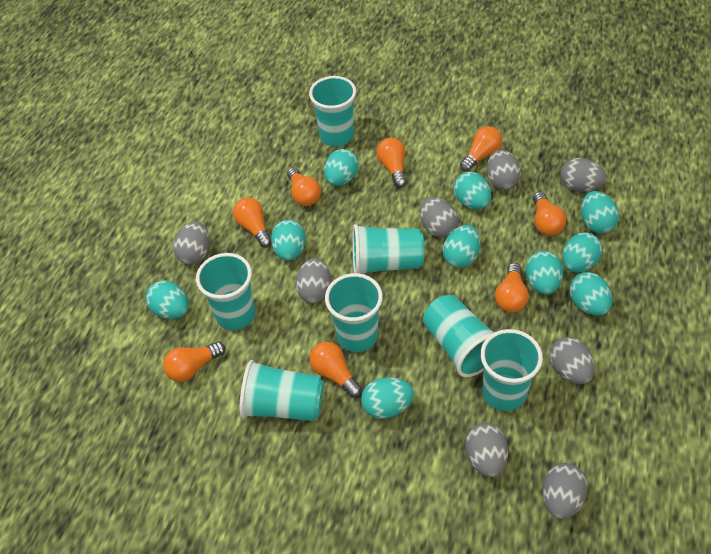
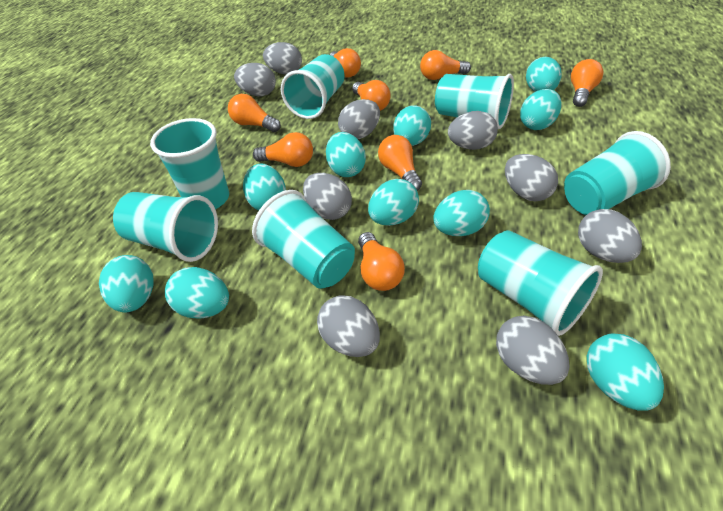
grey egg: [173,222,210,265] [296,258,332,303] [420,198,459,238] [465,423,508,477] [487,149,521,190] [542,463,588,519] [550,337,595,384] [560,158,606,192] = 8 -> [234,63,276,96] [263,42,302,75] [303,173,352,220] [317,295,380,357] [338,99,380,139] [448,111,498,150] [496,316,569,385] [505,154,558,201] [578,209,642,263] = 9

